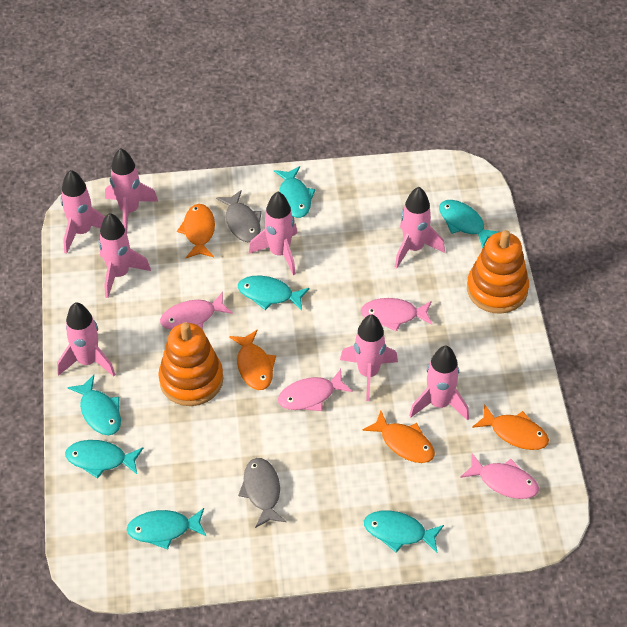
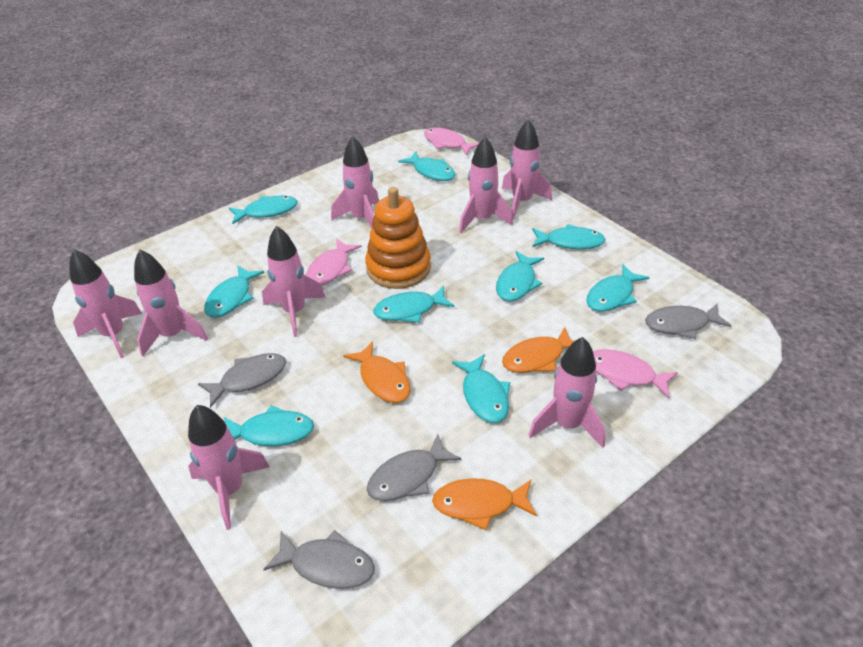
grey fish: [216,190,262,242] [238,458,286,528] = 2 -> [198,353,286,408] [263,530,375,589] [367,434,461,501] [645,304,731,339] = 4
orange fish: [177,204,215,258] [229,330,276,390] [363,411,435,463] [472,404,549,450] = 4 -> [344,341,411,403] [432,478,537,530] [502,327,574,373] = 3
orange stacking toy: [158,322,223,406] [467,230,529,314] = 2 -> [365,187,431,289] = 1
pink fish: [160,292,233,330] [278,369,353,411] [361,298,432,332] [460,453,539,499] = 4 -> [306,239,362,286] [424,128,479,156] [593,349,678,398] = 3
turquoise fish: [65,440,143,479] [67,375,121,435] [127,508,207,550] [238,276,310,310] [274,166,315,218] [364,510,444,553] [439,200,498,248] = 7 -> [204,266,264,317] [224,405,314,446] [229,195,297,224] [373,286,455,323] [398,151,455,181] [452,354,510,423] [496,251,544,301] [532,224,605,249] [586,264,649,312] = 9

